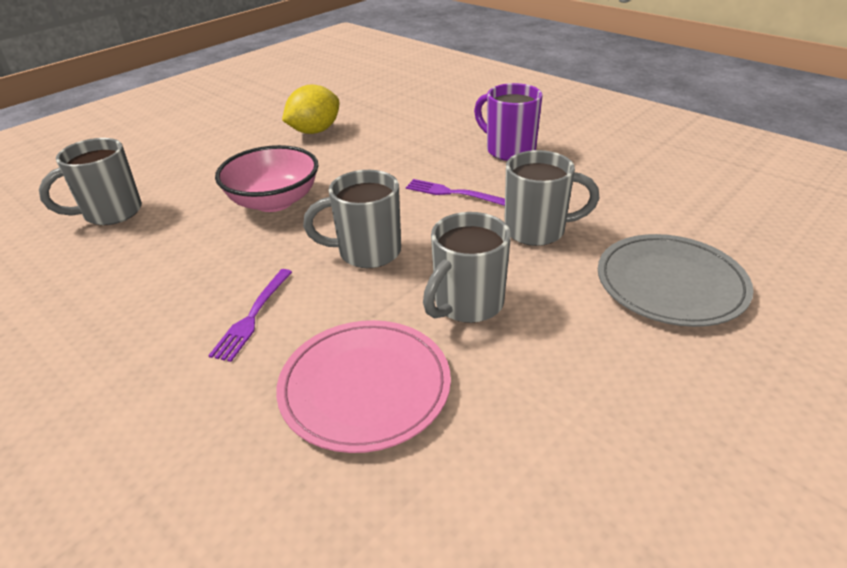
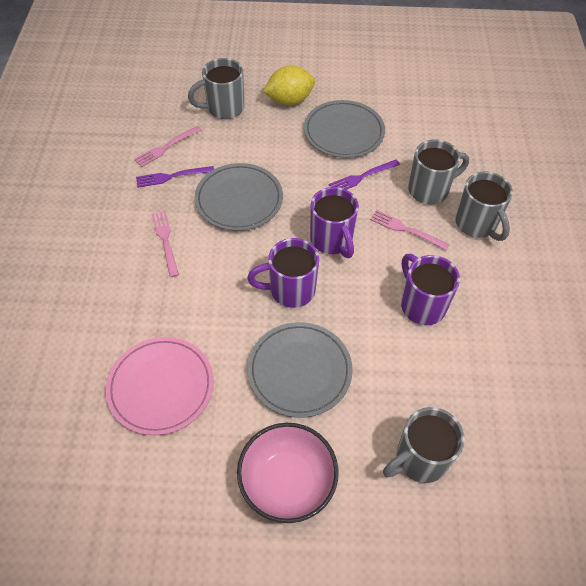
grey plate: [598,234,753,327] = 1 -> [194,163,283,231] [247,322,353,418] [304,100,385,158] = 3
pink fork: none = 0 -> [134,126,202,167] [152,211,179,277] [370,210,450,250] = 3
purple mug: [474,83,543,161] = 1 -> [247,238,319,308] [310,187,359,258] [401,254,460,325] = 3

